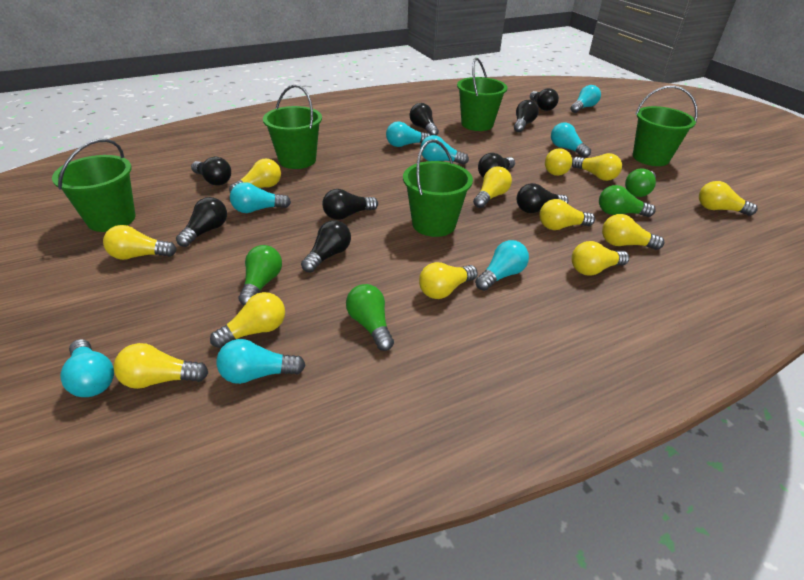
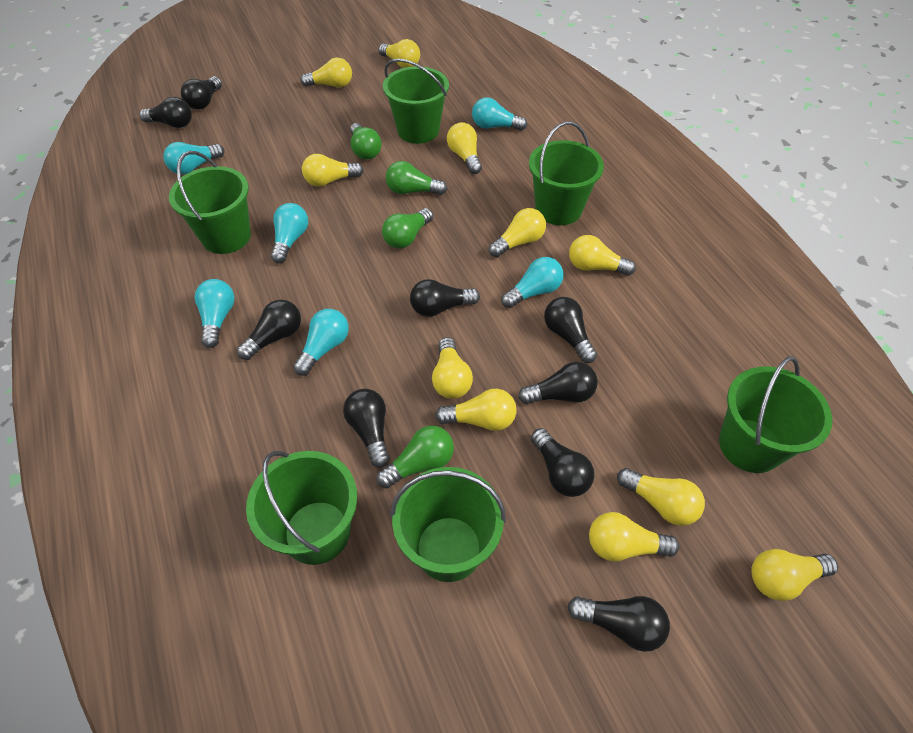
green bucket: [52,139,136,232] [263,85,322,169] [403,139,473,237] [457,58,508,131] [633,86,698,166] = 5 -> [169,151,251,254] [246,451,357,565] [383,58,449,144] [390,467,506,582] [529,122,604,225] [719,356,832,473] = 6
turquoise light bulb: [60,339,114,397] [217,339,306,384] [230,182,291,213] [386,121,431,147] [420,135,469,165] [475,240,529,291] [551,122,591,158] [571,85,601,113] = 8 -> [164,142,224,175] [195,279,234,348] [271,203,308,263] [293,309,349,376] [472,97,527,131] [501,257,563,308] = 6
yellow light bulb: [103,225,177,260] [114,343,208,389] [210,292,285,348] [229,158,281,192] [419,262,478,299] [473,167,512,208] [539,199,595,230] [545,148,572,176] [572,153,622,181] [572,241,629,276] [602,214,664,250] [699,181,758,216] = 12 -> [300,57,352,87] [302,154,364,187] [378,39,420,68] [432,337,473,399] [435,389,516,431] [447,122,482,174] [489,208,546,257] [569,235,636,276] [589,512,679,562] [617,468,705,526] [751,549,838,601] = 11

